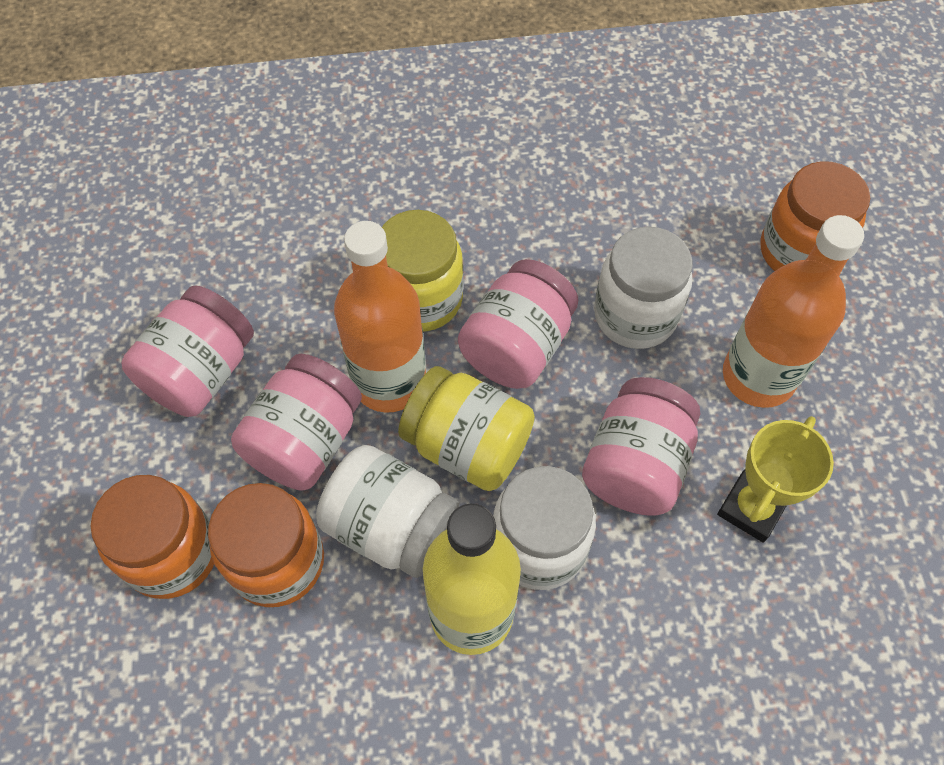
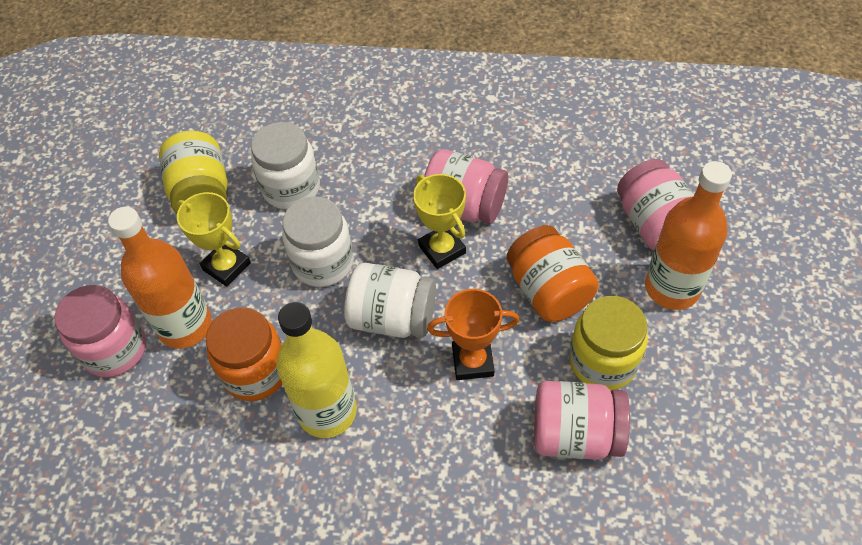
orange jar: [91,475,214,599] [208,483,324,607] [760,161,870,271] = 3 -> [206,307,282,401] [507,225,599,322] = 2
orange trophy: none = 0 -> [427,289,520,380] = 1
yellow trophy: [717,416,834,543] = 1 -> [177,192,251,287] [413,174,466,269] = 2

